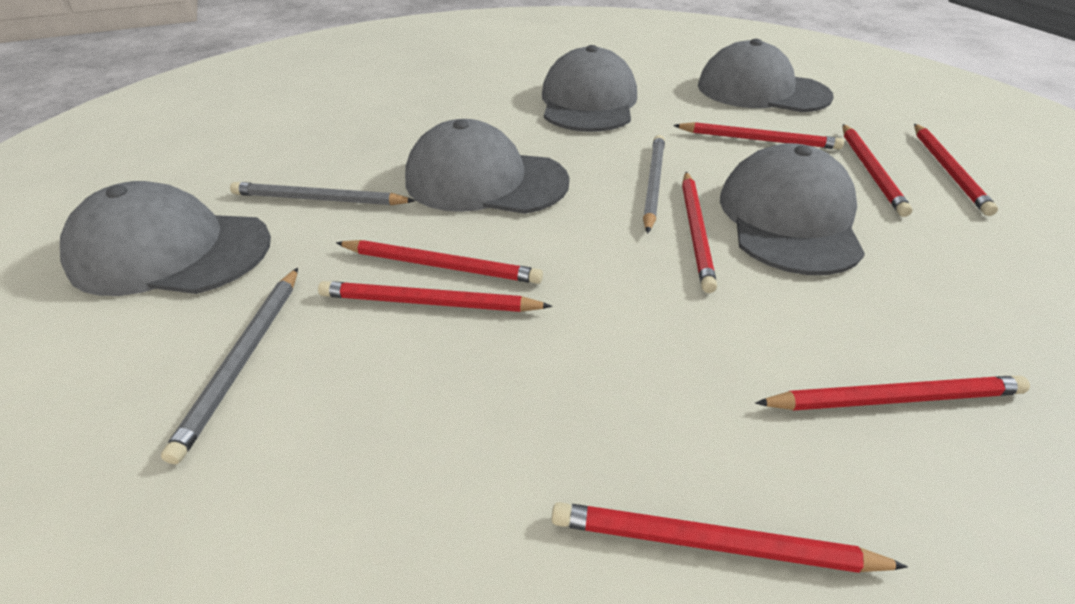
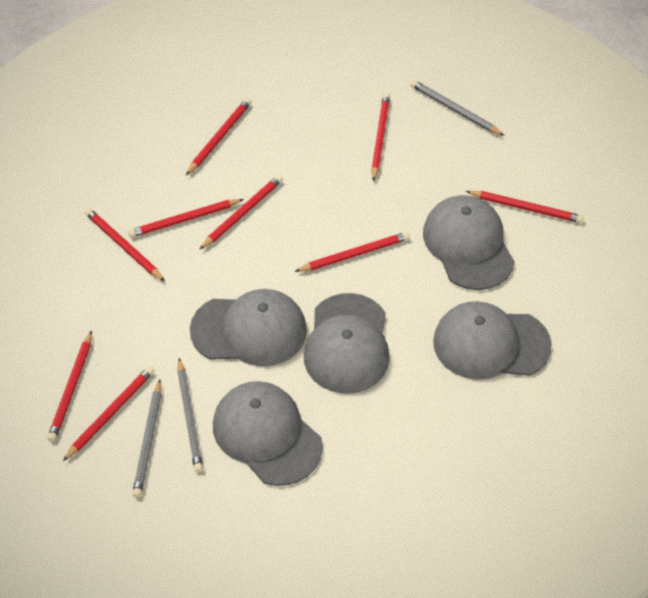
red pencil: [318,281,552,312] [336,240,543,284] [552,502,908,573] [673,122,844,150] [682,172,717,293] [755,376,1030,411] [843,124,913,217] [914,124,998,216] = 8 -> [47,330,92,442] [63,366,154,461] [85,208,165,281] [128,199,244,238] [186,98,252,175] [199,175,283,250] [294,232,410,272] [371,93,390,182] [466,191,584,223] = 9

